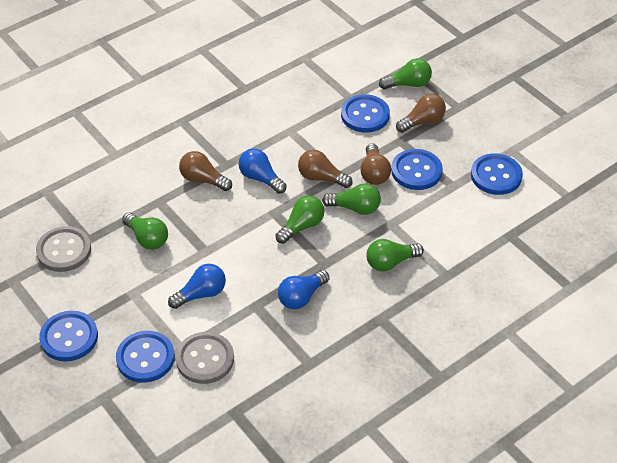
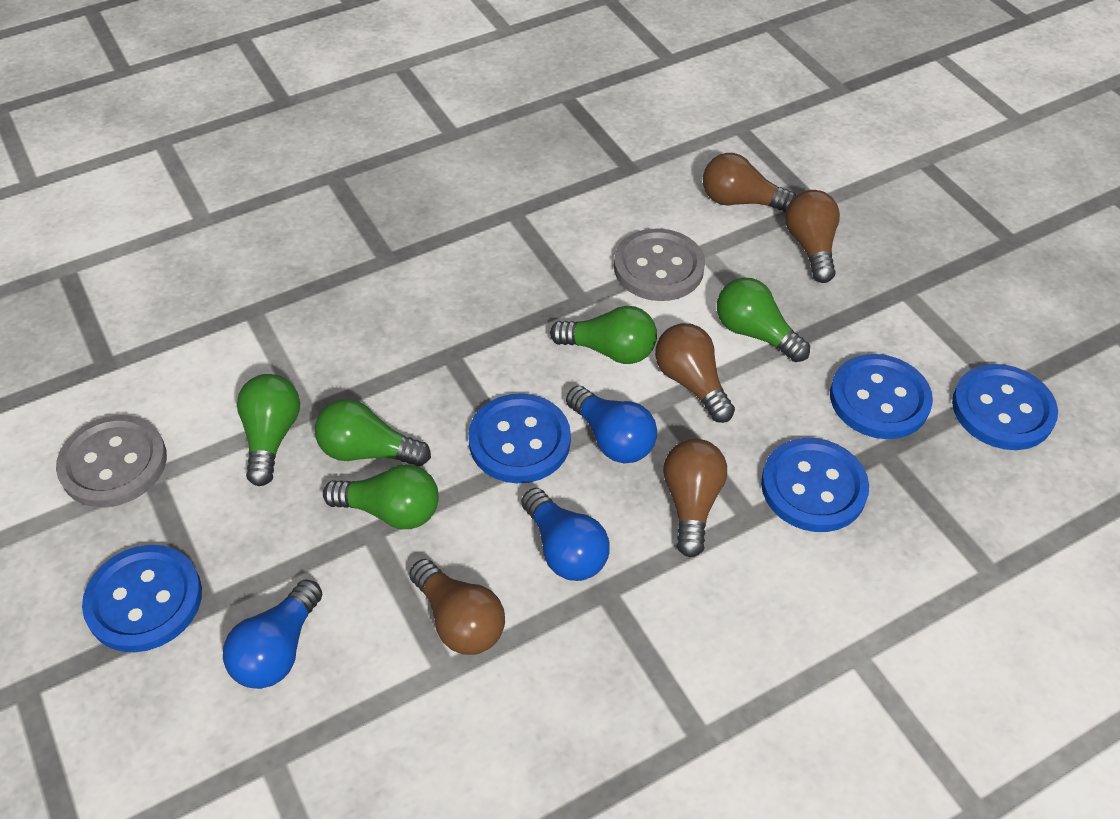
brown light bulb: [179,151,232,191] [298,150,352,188] [360,143,391,185] [396,94,446,133] = 4 -> [409,559,505,655] [655,323,735,423] [663,439,727,557] [703,153,796,212] [785,190,840,283] = 5

